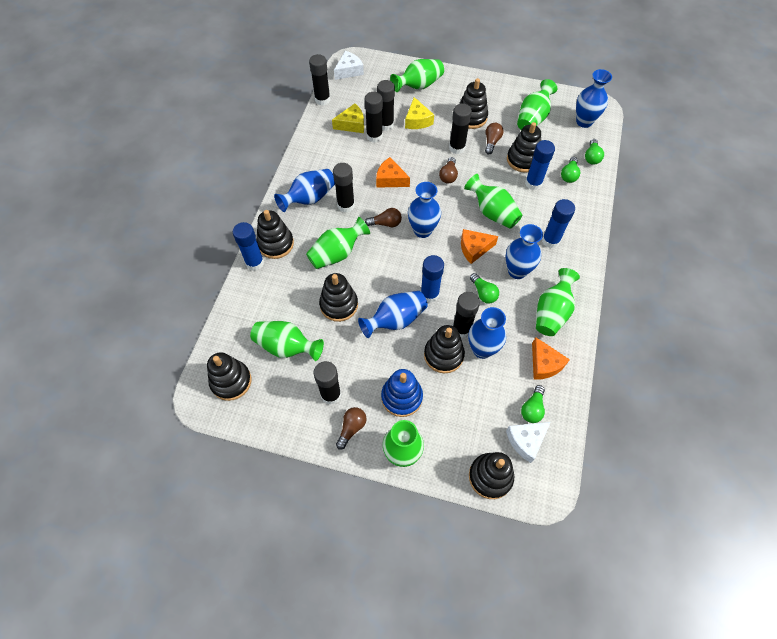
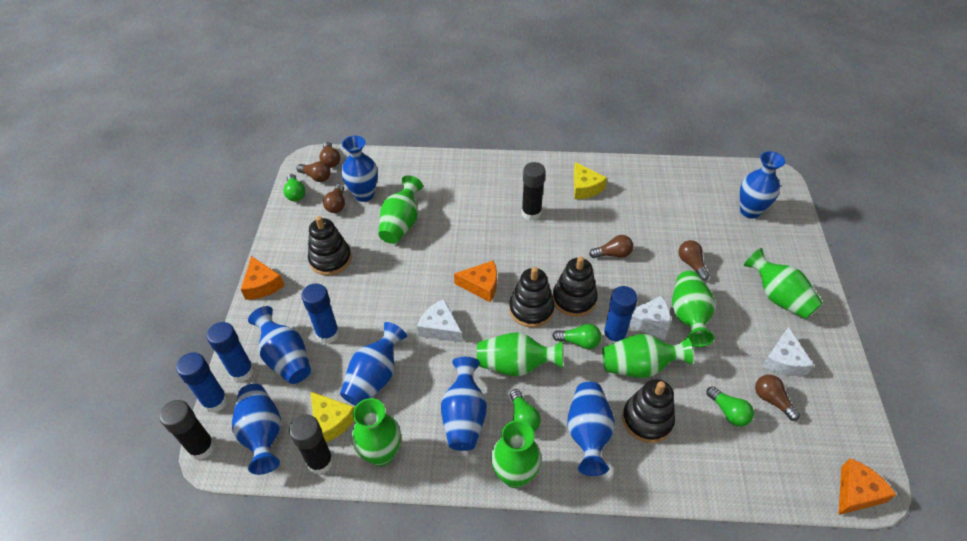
black glue stick: [309,54,330,106] [313,361,341,405] [333,163,355,212] [365,92,383,143] [377,80,395,131] [449,103,472,154] [453,292,480,338] = 7 -> [159,400,215,460] [289,414,333,475] [522,162,545,221] = 3
black stacking toy: [207,352,251,401] [256,210,294,259] [319,273,358,322] [424,325,465,373] [459,78,488,129] [469,452,514,499] [507,122,541,172] = 7 -> [308,216,352,275] [509,267,554,328] [553,256,598,317] [622,379,675,443] = 4
blue stacking toy: [381,369,423,417] = 1 -> none = 0
blue vase: [274,169,335,212] [358,291,428,338] [408,182,441,238] [468,307,506,359] [505,224,543,279] [576,69,612,128] = 6 -> [232,384,281,475] [248,306,311,384] [340,322,407,406] [341,136,378,202] [441,357,487,451] [567,382,615,476] [740,151,785,219] = 7
brown light bulb: [336,407,367,450] [365,208,402,227] [439,157,458,184] [485,123,504,155] = 4 -> [297,161,331,182] [319,142,340,168] [323,184,345,213] [589,235,633,258] [678,240,709,281] [755,375,800,421] = 6
white cheese: [334,51,364,80] [506,422,551,463] = 2 -> [417,299,463,342] [629,296,671,340] [762,327,814,376] = 3

